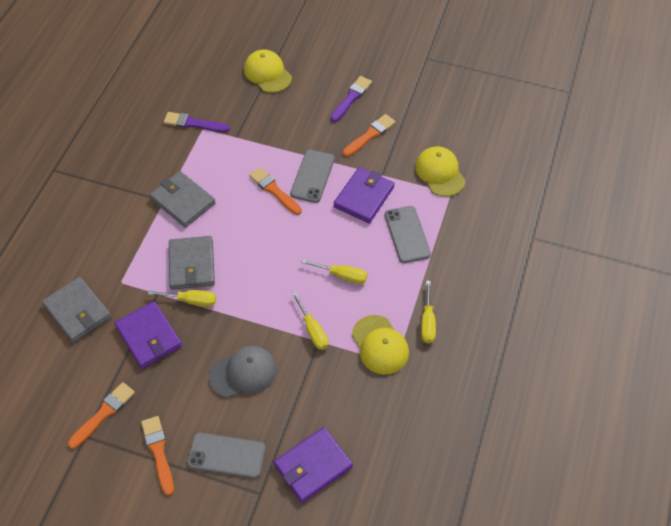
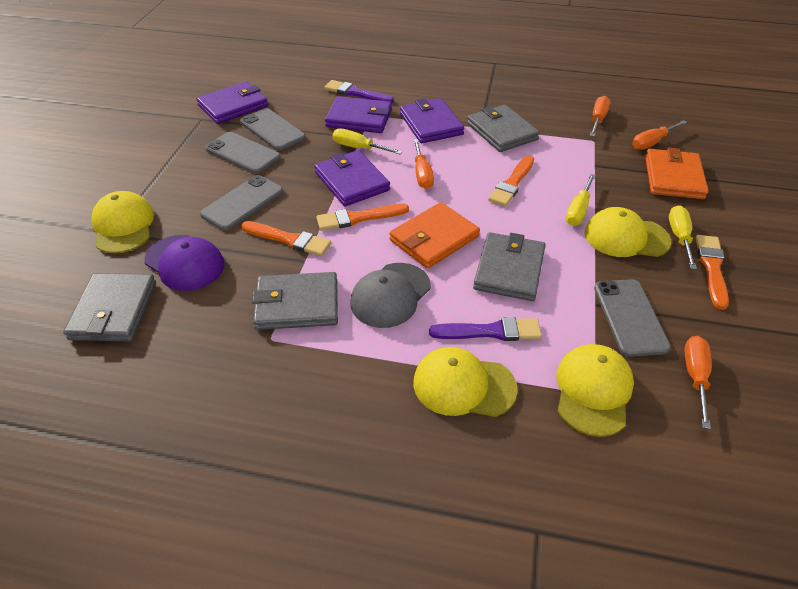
grey phone: [187,433,266,478] [290,150,335,203] [385,206,431,263] = 3 -> [200,175,283,230] [205,132,280,174] [240,108,306,150] [594,279,671,357] = 4
grey wallet: [42,277,111,342] [150,171,216,228] [169,236,215,290] = 3 -> [63,273,156,342] [252,272,338,330] [467,105,540,152] [473,232,546,301] = 4
orange screwdriver: none = 0 -> [413,139,434,189] [590,96,610,137] [632,120,687,150] [685,336,712,429] = 4
orange wallet: none = 0 -> [389,202,480,269] [645,148,709,199] = 2
purple cap: none = 0 -> [145,235,225,291] = 1
purple wallet: [115,301,182,369] [274,427,353,503] [334,167,395,223] = 3 -> [196,81,268,124] [314,150,390,206] [325,96,392,133] [400,98,464,143] = 4
yellow cap: [244,49,292,93] [352,315,409,375] [415,146,465,197] = 3 -> [91,191,154,253] [413,347,518,417] [556,344,634,437] [585,207,671,257] = 4
yellow screwdriver: [148,290,216,307] [292,292,328,350] [301,259,367,284] [421,281,436,343] = 4 -> [333,129,402,154] [566,174,596,226] [669,205,697,269] = 3

